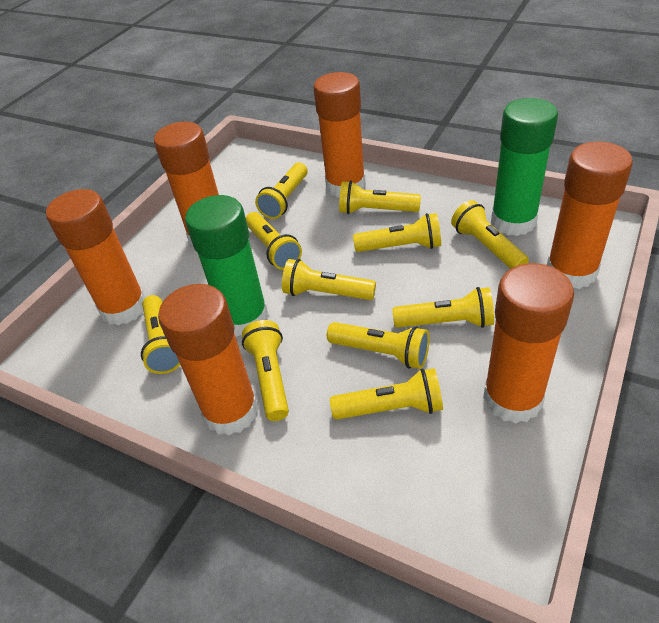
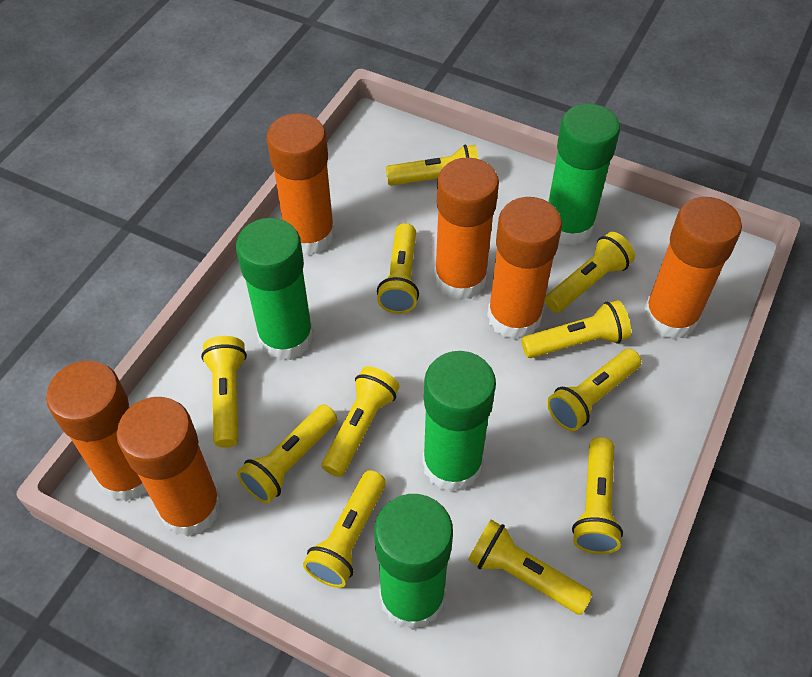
green glue stick: [185,195,269,337] [491,98,558,236] = 2 -> [236,218,313,361] [374,494,453,630] [422,351,496,492] [548,103,620,245] = 4

